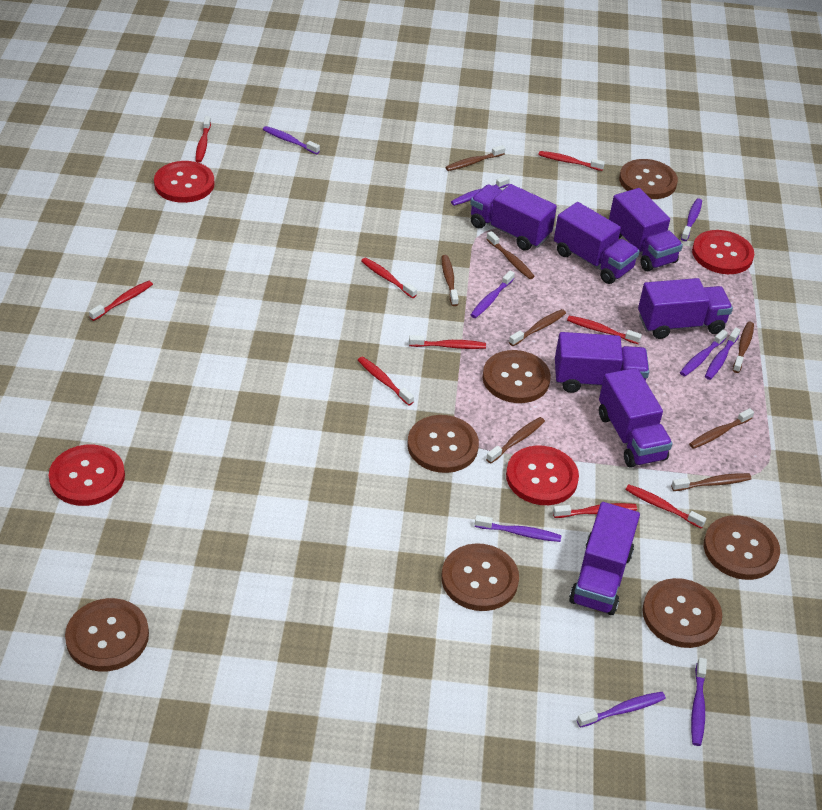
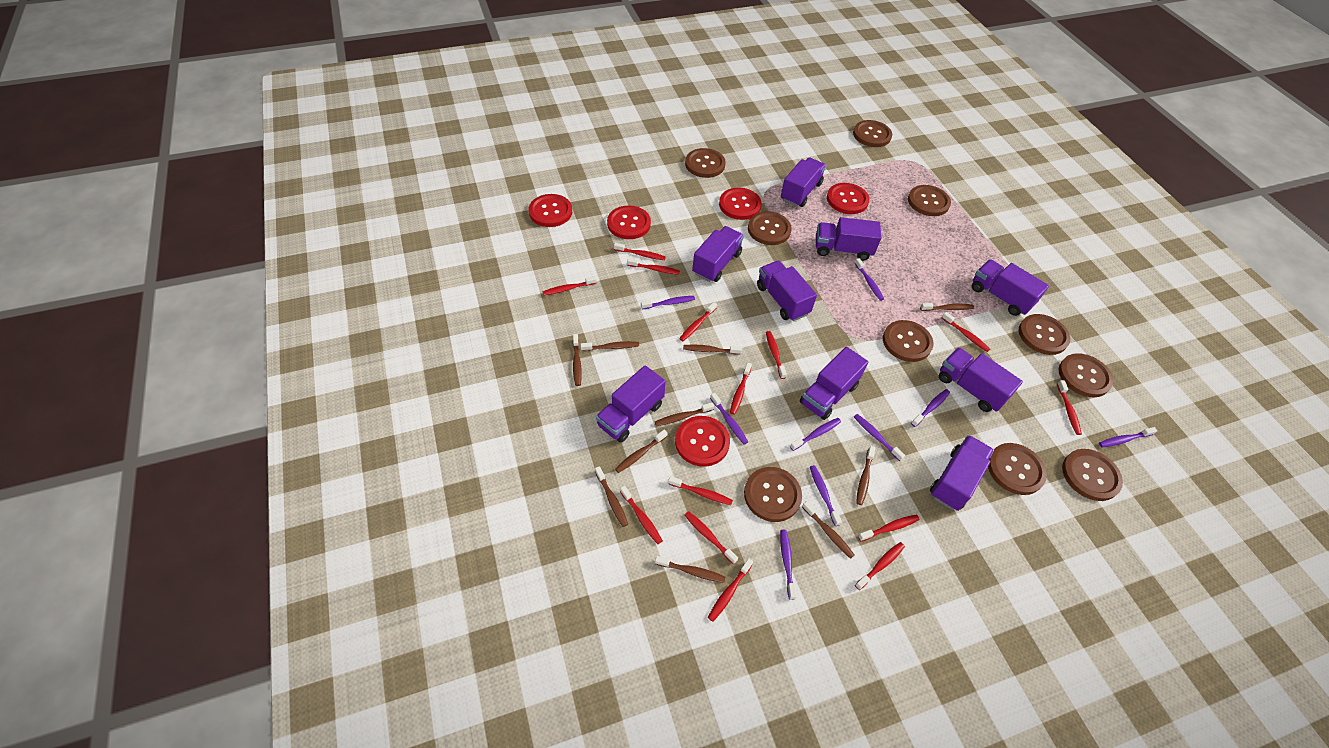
brown button: [65,598,149,671] [408,415,479,473] [442,543,519,611] [483,350,551,403] [619,159,678,199] [642,578,722,648] [704,515,780,580] = 7 -> [685,148,726,178] [744,467,802,522] [748,211,792,245] [853,120,892,147] [883,320,933,362] [908,185,951,216] [988,443,1047,495] [1019,314,1070,355] [1059,353,1113,397] [1062,449,1123,501] = 10
brown toothbrush: [442,255,459,306] [445,145,505,171] [486,231,535,279] [486,417,545,463] [509,309,566,346] [671,473,751,491] [689,408,754,449] [733,322,754,373] = 8 -> [573,334,582,386] [580,341,639,351] [595,466,628,527] [615,430,667,473] [655,402,715,426] [655,556,725,583] [683,345,742,355] [802,501,854,559] [856,446,875,505] [920,303,974,311] = 10
purple truck: [470,184,557,251] [554,202,640,284] [555,332,649,393] [569,502,640,615] [599,368,672,468] [609,188,683,272] [638,278,733,339] = 7 -> [596,366,666,443] [692,226,744,282] [757,260,817,321] [781,157,826,207] [800,347,868,420] [816,217,881,261] [930,435,994,511] [939,347,1023,412] [972,259,1049,316] = 9
red button: [49,445,125,506] [154,161,214,203] [506,445,579,505] [692,230,754,274] = 4 -> [528,194,572,227] [607,205,651,239] [675,416,730,467] [719,188,762,220] [827,183,869,214] = 5
red toothbrush: [89,281,153,321] [196,116,211,163] [358,357,414,406] [361,257,417,298] [409,335,486,349] [538,151,605,171] [553,503,637,518] [567,316,642,344] [625,484,706,528] = 9 -> [543,276,597,295] [614,243,666,260] [620,485,663,544] [627,258,680,275] [668,476,733,505] [679,302,717,341] [685,511,738,564] [708,558,753,622] [730,363,752,415] [766,331,787,379] [855,542,905,590] [858,515,919,541] [942,312,990,352] [1057,380,1082,435] = 14

